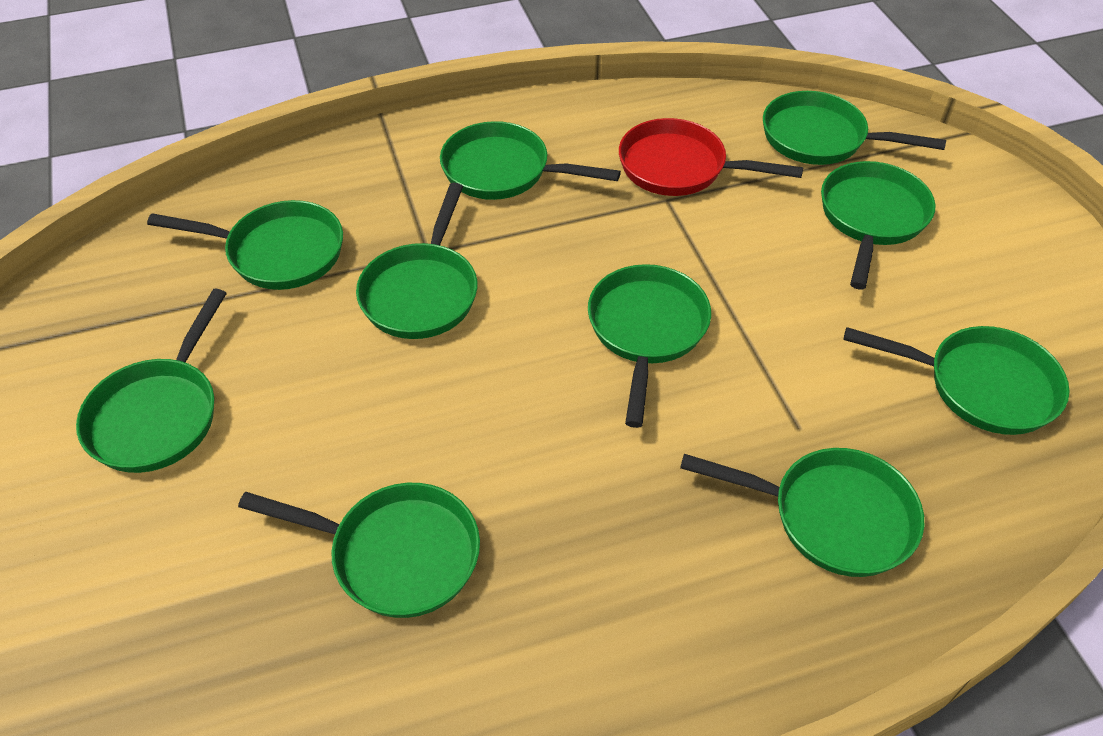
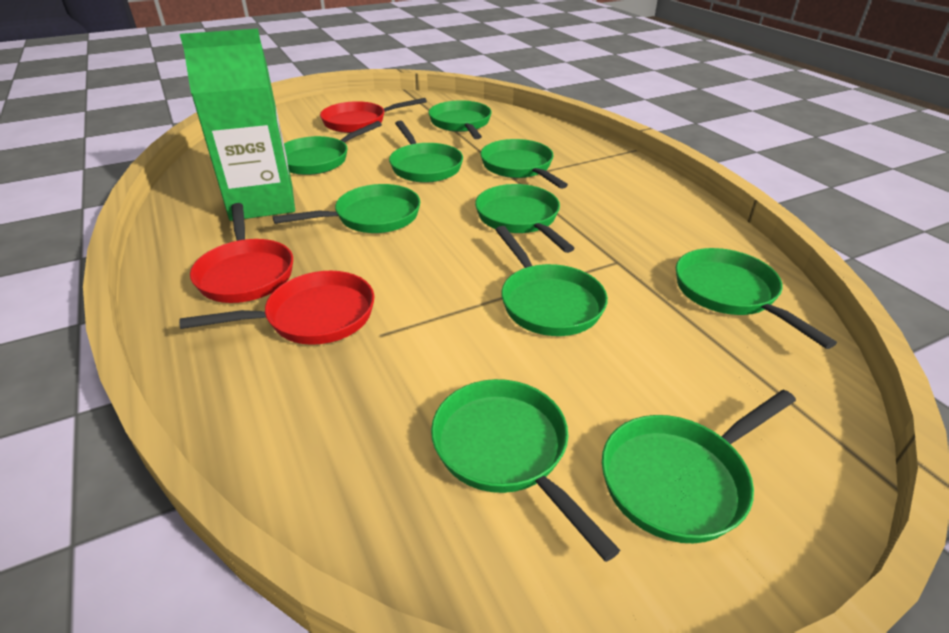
green carton: none = 0 -> [180,29,295,221] = 1
red pan: [619,118,803,196] = 1 -> [179,271,374,345] [190,203,293,303] [320,98,427,133] = 3

